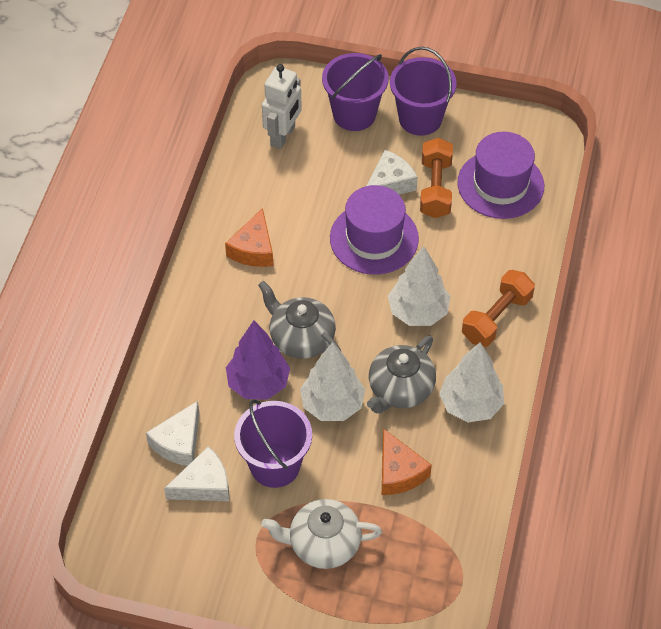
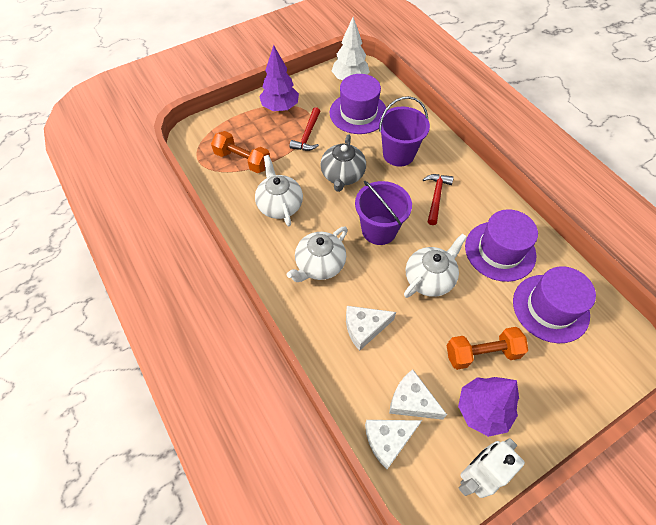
grey teapot: [258,281,341,359] [367,336,436,414] = 2 -> [320,134,366,192] = 1
orange cheese: [225,208,273,267] [382,428,432,495] = 2 -> none = 0
purple bucket: [234,400,312,488] [322,53,389,131] [390,47,457,136] = 3 -> [355,181,412,245] [378,96,430,166] = 2
purple hat: [330,185,419,275] [457,132,544,219] = 2 -> [330,74,386,134] [465,209,538,282] [513,266,596,343] = 3
purple tree: [226,321,290,399] = 1 -> [259,45,299,111] [458,377,519,437] = 2
red hammer: none = 0 -> [290,107,320,151] [423,174,454,225] = 2
white teapot: [261,499,382,569] = 1 -> [255,155,303,226] [287,227,348,282] [404,233,467,298] = 3
white tree: [300,342,365,421] [388,246,450,326] [439,342,504,422] = 3 -> [332,17,370,80] = 1

